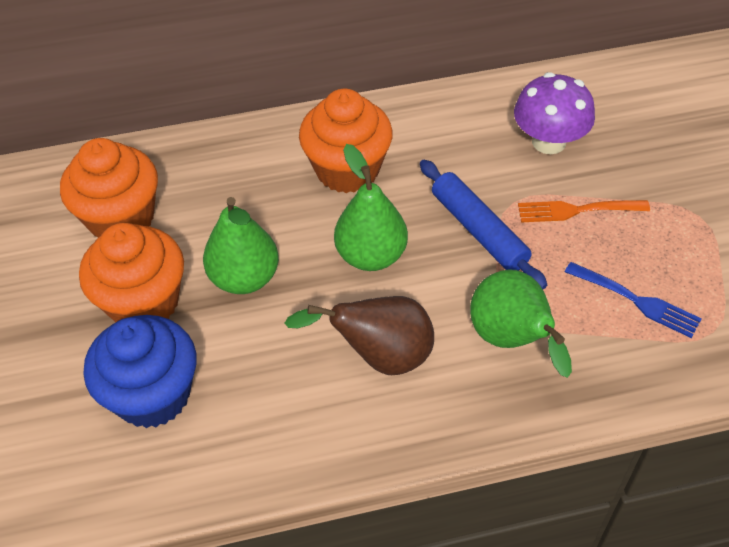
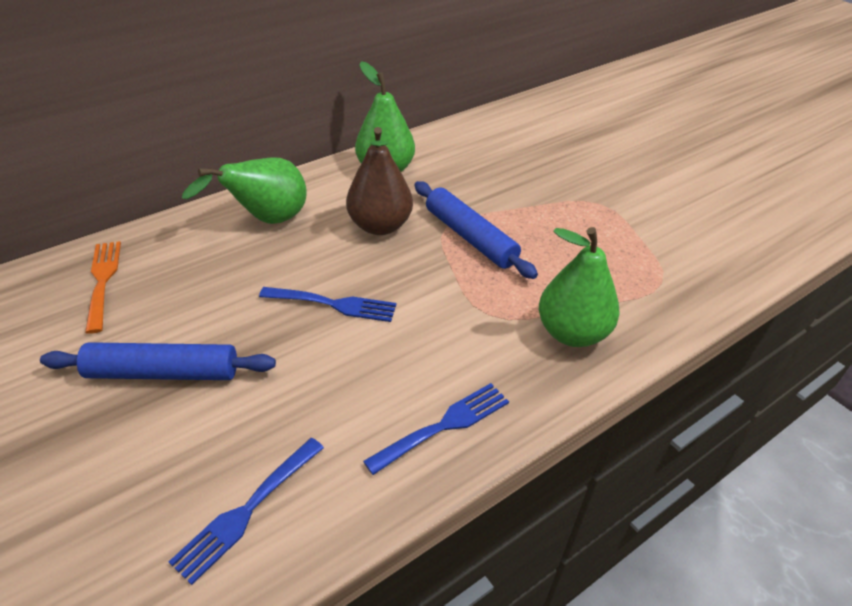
blue cupcake: [84,315,196,428] = 1 -> none = 0
blue fork: [565,262,702,338] = 1 -> [169,438,324,585] [259,287,396,322] [363,383,509,475] = 3
blue rolling pin: [420,160,547,289] = 1 -> [40,342,276,380] [414,181,538,279] = 2
orange cupcake: [60,138,158,237] [79,223,184,322] [299,89,393,193] = 3 -> none = 0
purple mushroom: [514,72,595,154] = 1 -> none = 0

